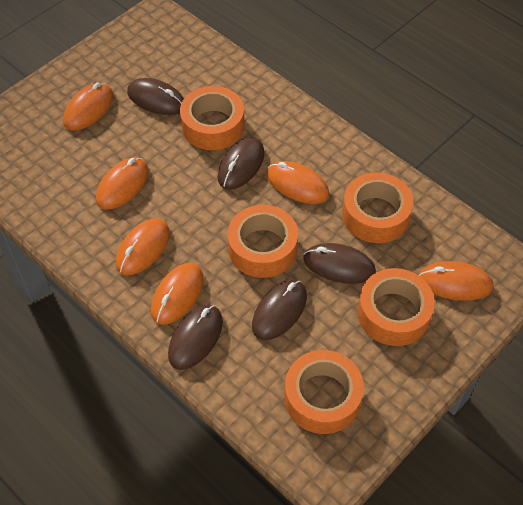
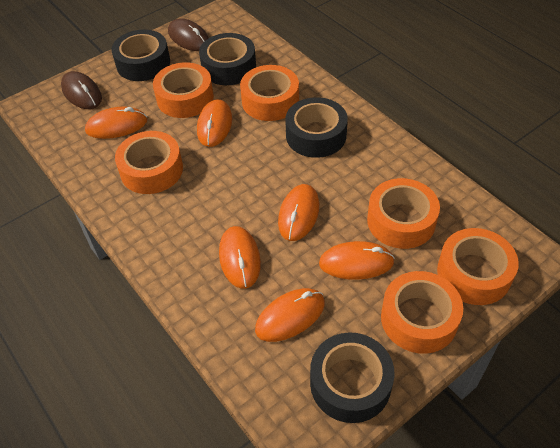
black tape: none = 0 -> [111,30,170,81] [199,33,256,85] [285,97,348,158] [310,332,395,423] = 4
brown mouse: [127,78,184,115] [168,305,223,370] [218,137,265,190] [252,280,307,340] [303,243,376,284] = 5 -> [61,71,102,109] [168,18,209,51] = 2
orange tape: [180,86,245,150] [228,205,298,278] [284,350,364,434] [342,173,413,243] [358,268,435,346] = 5 -> [115,131,183,194] [153,62,214,118] [240,65,299,121] [367,178,440,249] [381,271,463,354] [437,228,519,305] = 6

